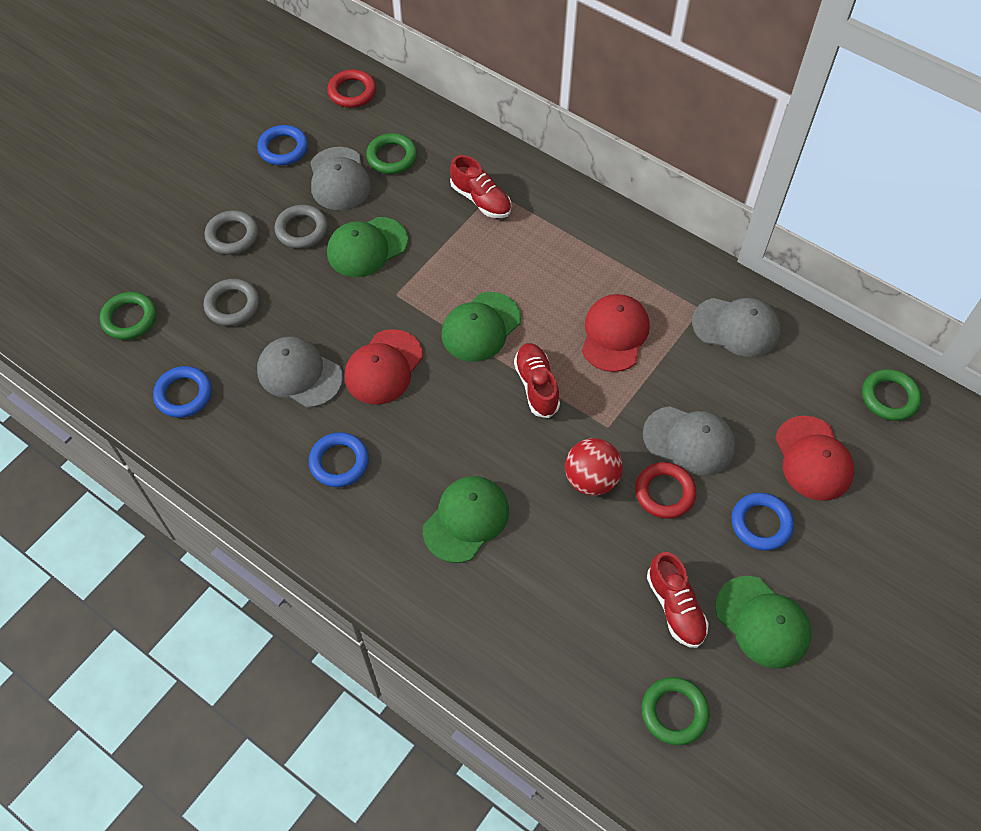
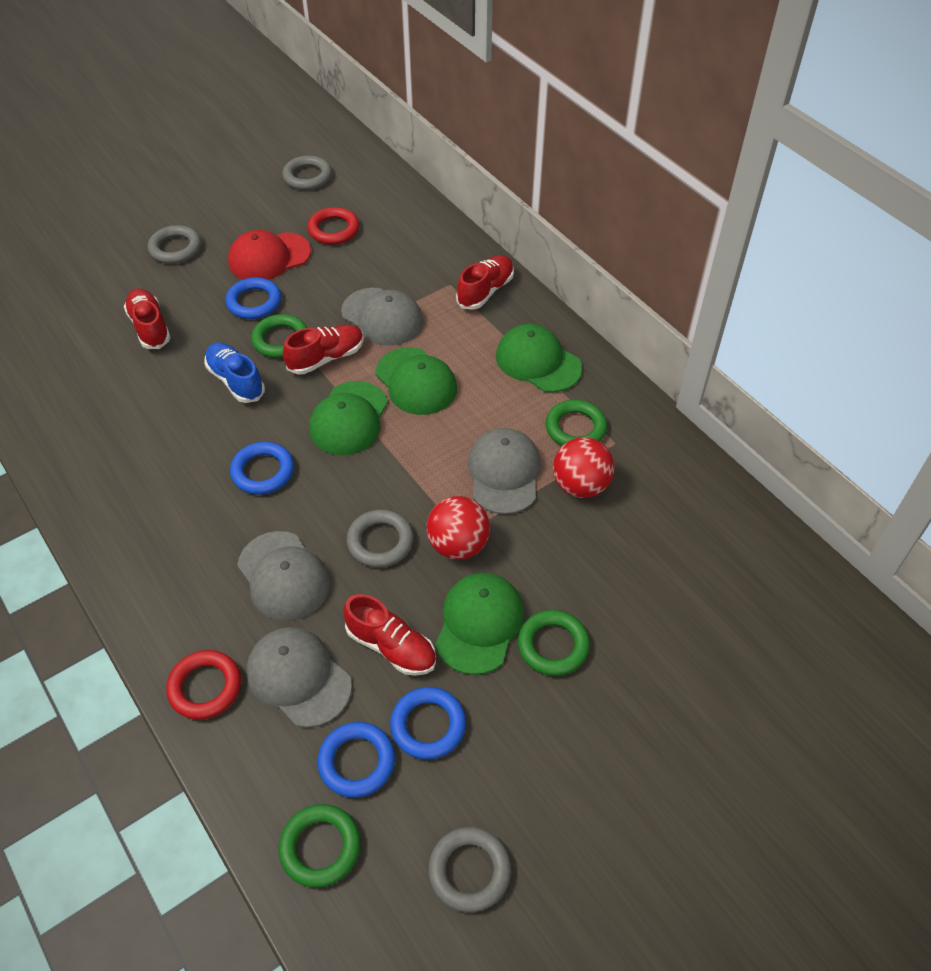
blue shoe: none = 0 -> [204,342,265,403] = 1
grey ring: [203,279,259,326] [205,210,258,255] [274,205,328,249] = 3 -> [148,225,201,264] [282,155,332,190] [347,509,414,568] [428,827,511,912] = 4
red ball: [565,438,623,496] = 1 -> [426,496,490,560] [553,437,614,498] = 2
red cap: [345,329,423,405] [582,294,650,372] [775,416,854,501] = 3 -> [228,230,311,280] = 1
red shoe: [450,155,511,218] [514,343,560,418] [647,552,709,648] = 3 -> [124,289,171,349] [283,325,364,374] [343,594,436,676] [456,255,514,310] = 4

